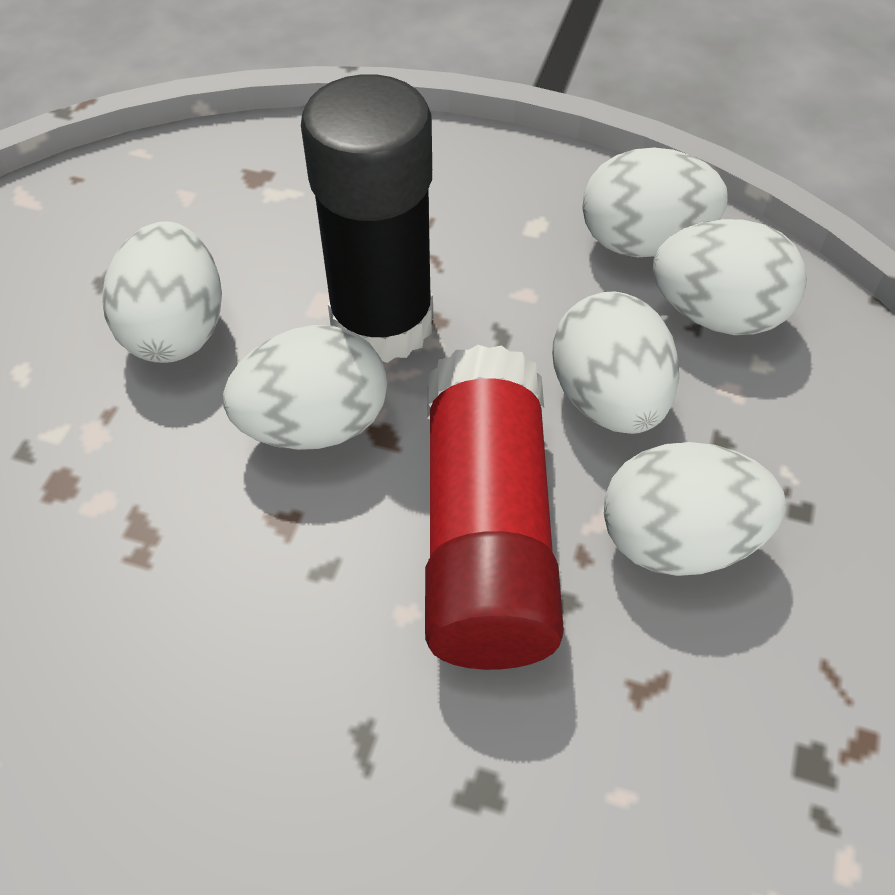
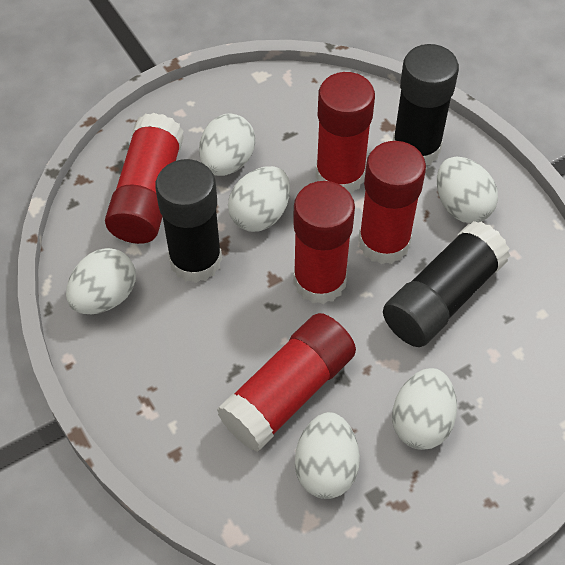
black glue stick: [301,74,433,363] = 1 -> [155,159,222,283] [383,221,510,347] [393,44,459,165] = 3
red glue stick: [425,345,564,670] = 1 -> [105,113,184,244] [217,313,356,452] [293,181,355,304] [315,72,375,194] [358,141,426,264] = 5

